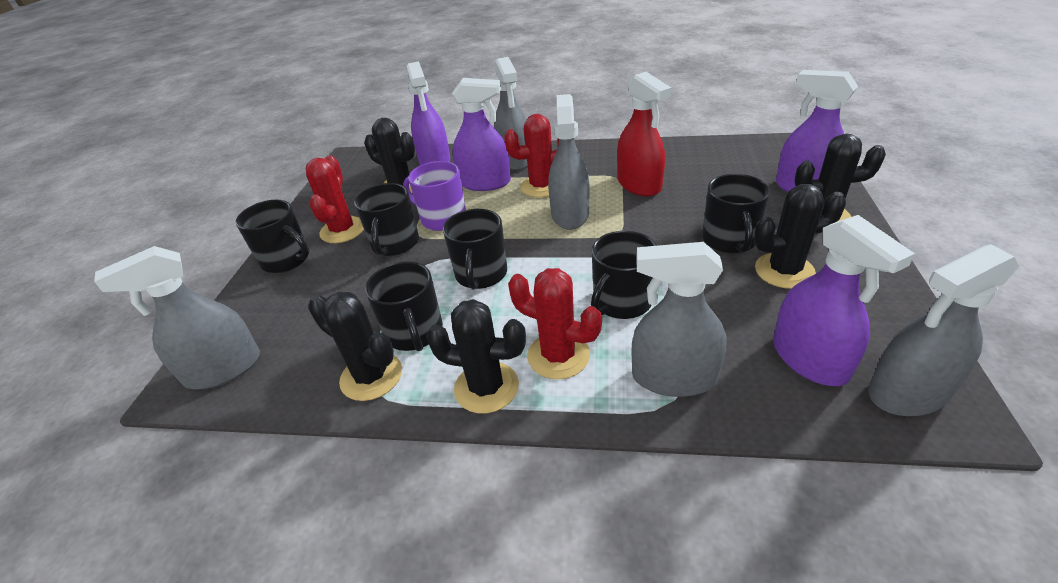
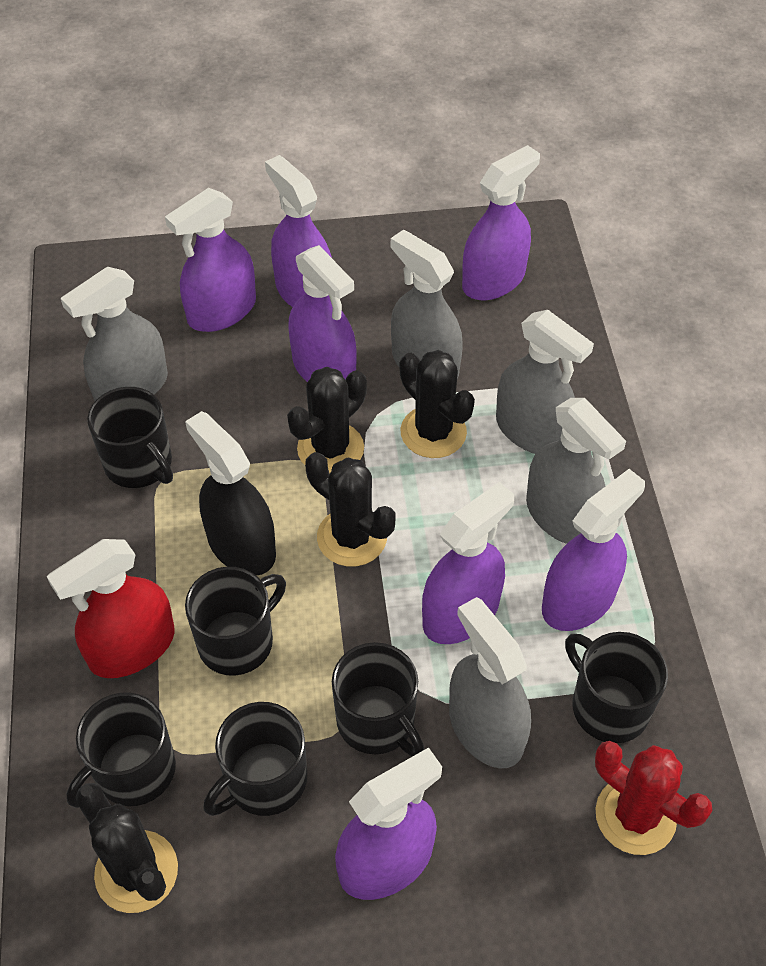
black cactus: [308,292,402,401] [364,118,415,193] [426,299,526,414] [754,184,846,289] [794,134,886,221] = 5 -> [76,783,178,913] [287,367,367,473] [305,452,396,566] [399,350,475,458] = 4
black spray bottle: none = 0 -> [185,411,276,575] = 1
purple mug: [403,161,466,231] = 1 -> none = 0
purple spray bottle: [407,61,451,165] [452,78,511,191] [773,215,915,386] [776,70,858,192] = 4 -> [165,188,256,332] [265,155,332,307] [288,245,357,382] [335,747,442,900] [422,482,514,644] [462,145,540,301] [542,469,645,631] = 7
red cactus: [306,155,364,243] [504,114,559,198] [508,268,602,379] = 3 -> [595,741,712,855] = 1

